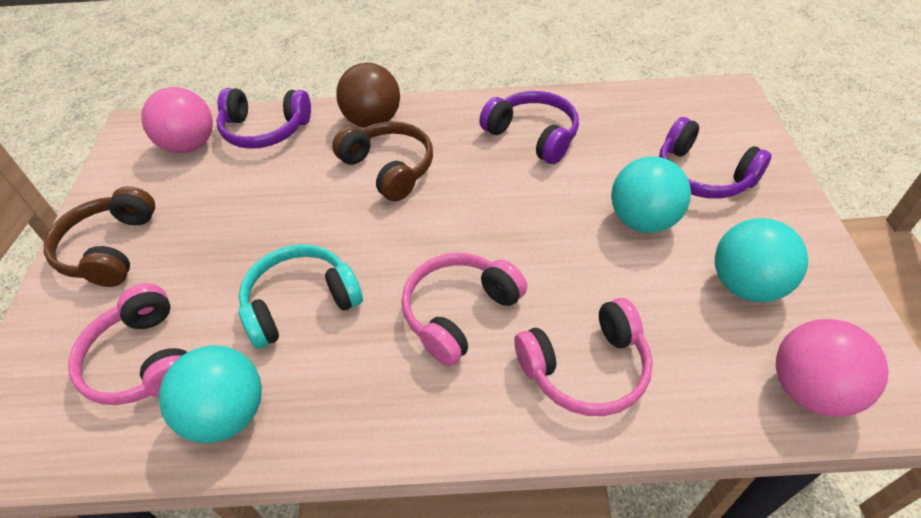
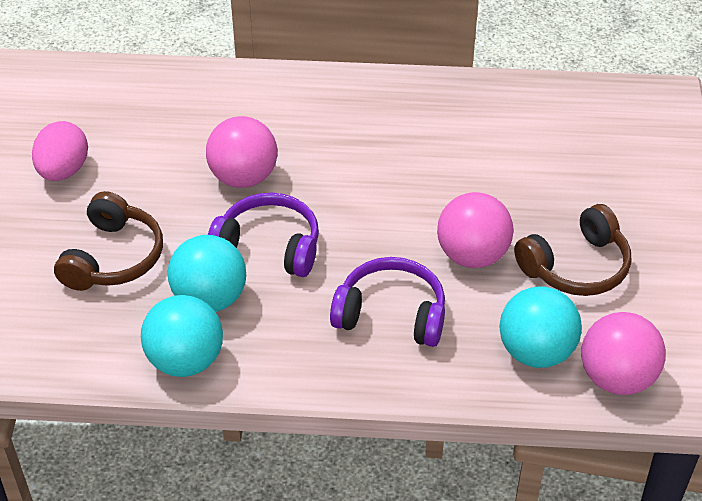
brown ball: [336,63,400,128] = 1 -> none = 0
pink ball: [141,87,213,153] [776,319,889,417] = 2 -> [206,116,277,188] [437,192,514,268] [581,312,666,395] = 3
pink egg: none = 0 -> [32,121,88,181] = 1
pink headphones: [68,284,187,405] [402,253,527,366] [514,298,653,416] = 3 -> none = 0
purple headphones: [217,88,311,149] [479,91,579,164] [659,117,772,199] = 3 -> [208,193,319,277] [330,257,445,347] = 2
turquoise headphones: [239,244,363,349] = 1 -> none = 0

